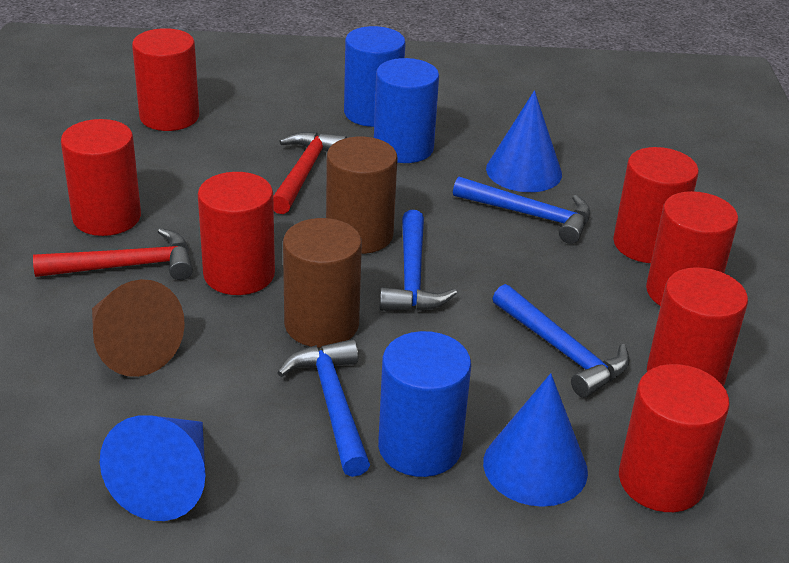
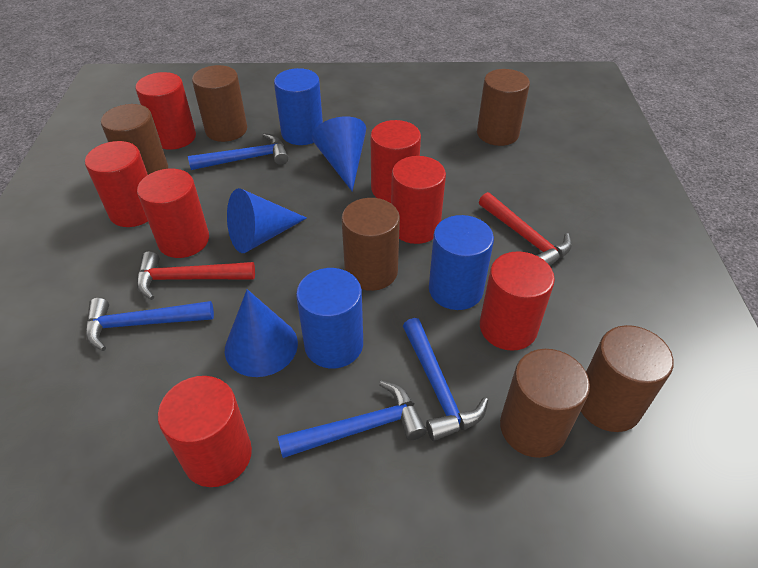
brown cone: [92,279,185,377] = 1 -> none = 0
brown cylinder: [283,218,362,348] [326,137,398,254] = 2 -> [101,104,168,175] [192,65,247,142] [341,198,400,291] [477,69,530,146] [500,349,590,458] [581,325,674,432] = 6

